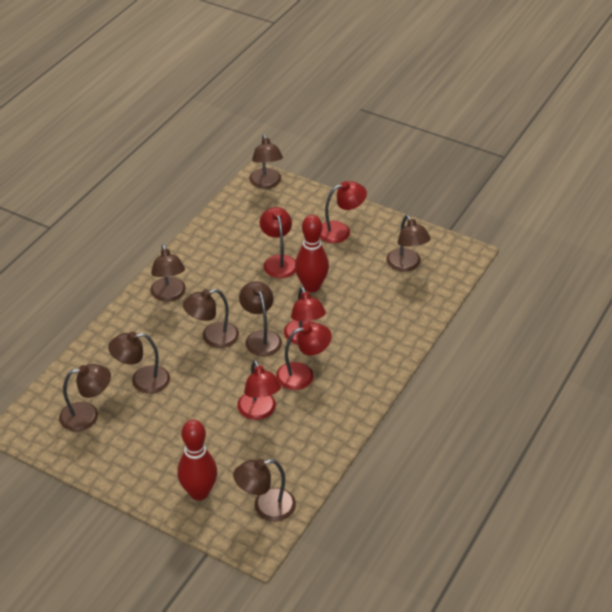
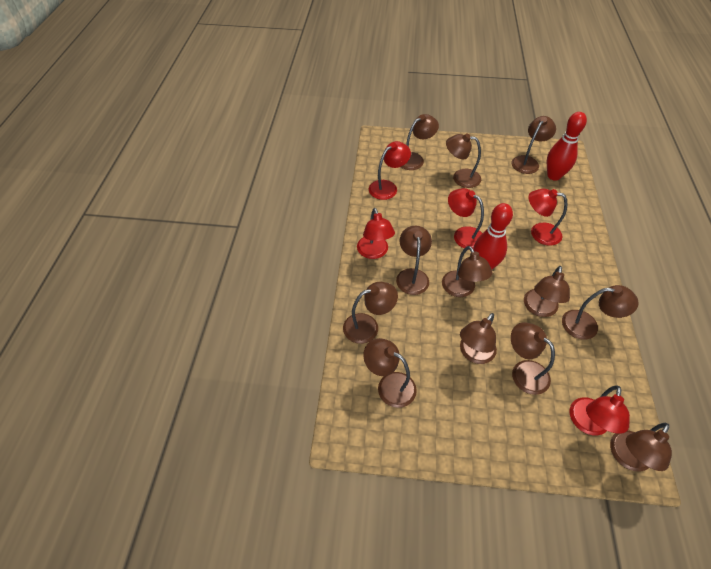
brown lamp: [59,364,111,432] [108,332,170,394] [150,244,186,302] [183,289,239,348] [233,459,296,521] [239,281,282,356] [249,134,283,189] [386,215,431,272] = 8 -> [343,282,398,344] [363,338,417,408] [396,226,432,295] [401,114,439,170] [442,246,492,297] [446,133,481,188] [460,313,497,364] [511,322,555,395] [512,116,556,174] [524,266,570,317] [562,285,639,340] [610,423,672,472] = 12

